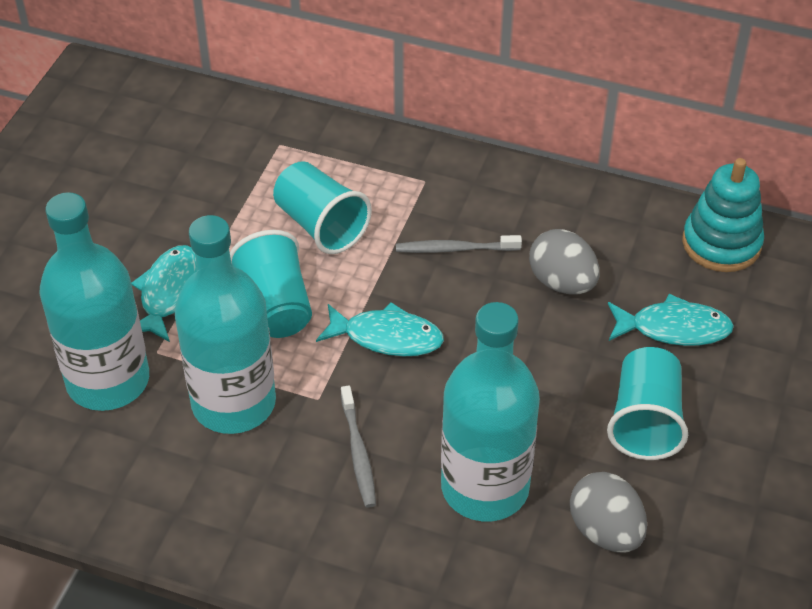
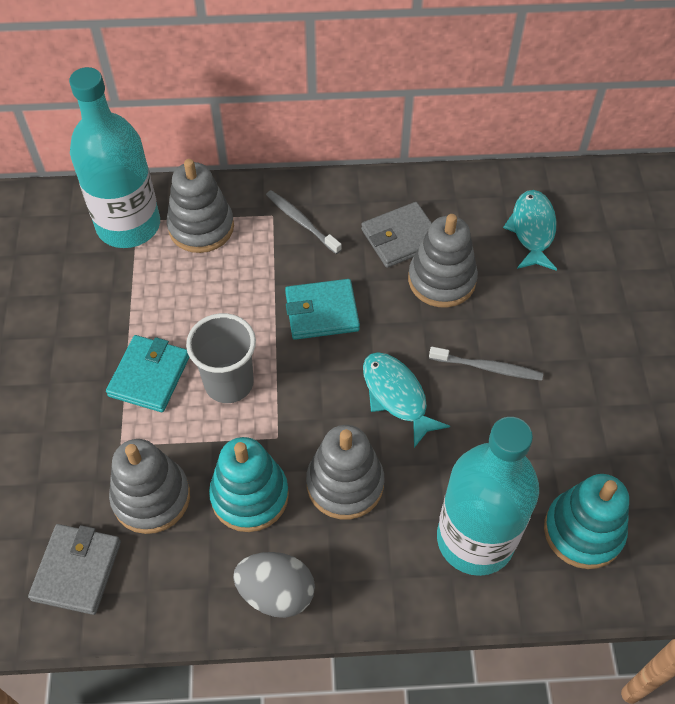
grey cup: none = 0 -> [186,313,256,403] = 1
grey egg: [529,229,600,295] [570,472,647,553] = 2 -> [233,552,315,618] = 1
grey stacking toy: none = 0 -> [109,439,190,534] [167,159,234,253] [306,425,384,519] [408,214,478,308] = 4
grey wallet: none = 0 -> [28,524,121,615] [361,202,432,268] = 2
turquoise bottle: [39,192,149,411] [174,215,276,434] [441,302,540,522] = 3 -> [69,67,160,248] [437,417,539,576] = 2
turquoise cup: [230,230,312,338] [273,161,372,254] [607,347,688,460] = 3 -> none = 0
turquoise fish: [131,245,197,342] [316,302,444,356] [608,294,734,346] = 3 -> [363,352,450,448] [503,190,557,271] = 2
turquoise stacking toy: [682,158,764,272] = 1 -> [209,437,289,532] [544,474,629,569] = 2
turquoise wallet: none = 0 -> [106,335,190,412] [285,279,360,340] = 2

